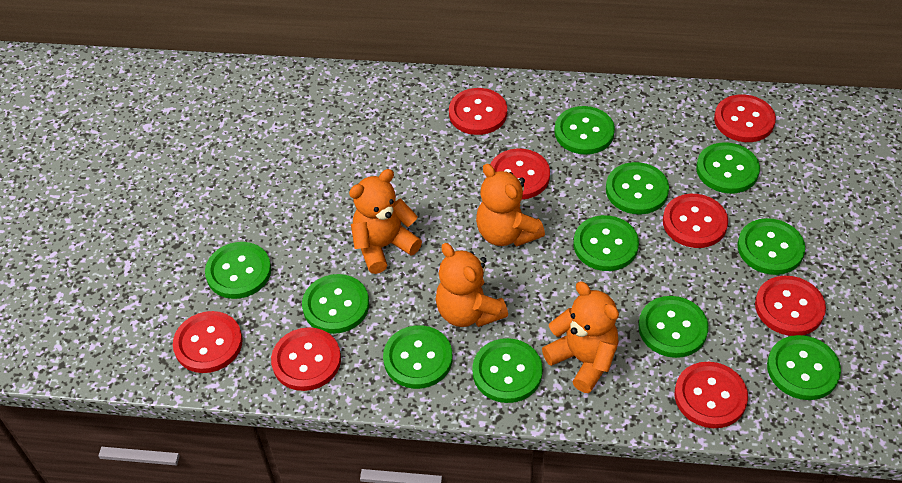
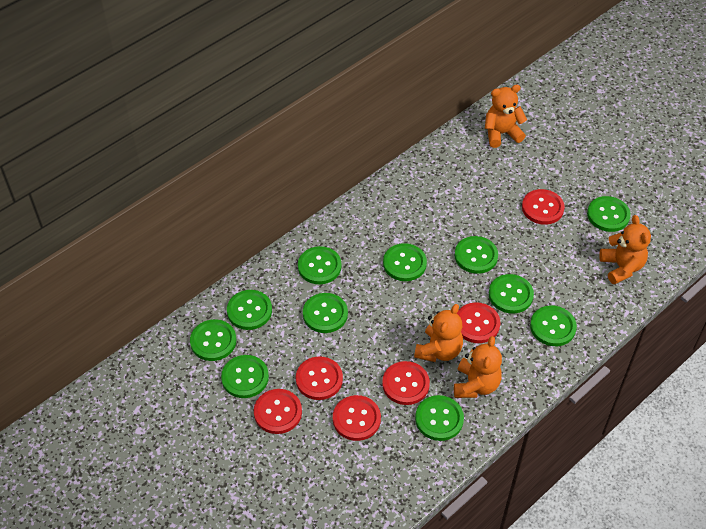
red button: [173,311,243,373] [271,327,341,391] [449,88,507,135] [490,148,550,200] [663,194,728,248] [674,362,748,428] [714,94,776,142] [755,276,826,336] = 8 -> [254,389,302,434] [296,356,343,400] [333,395,381,441] [382,361,430,405] [457,302,500,343] [522,189,565,225] = 6

